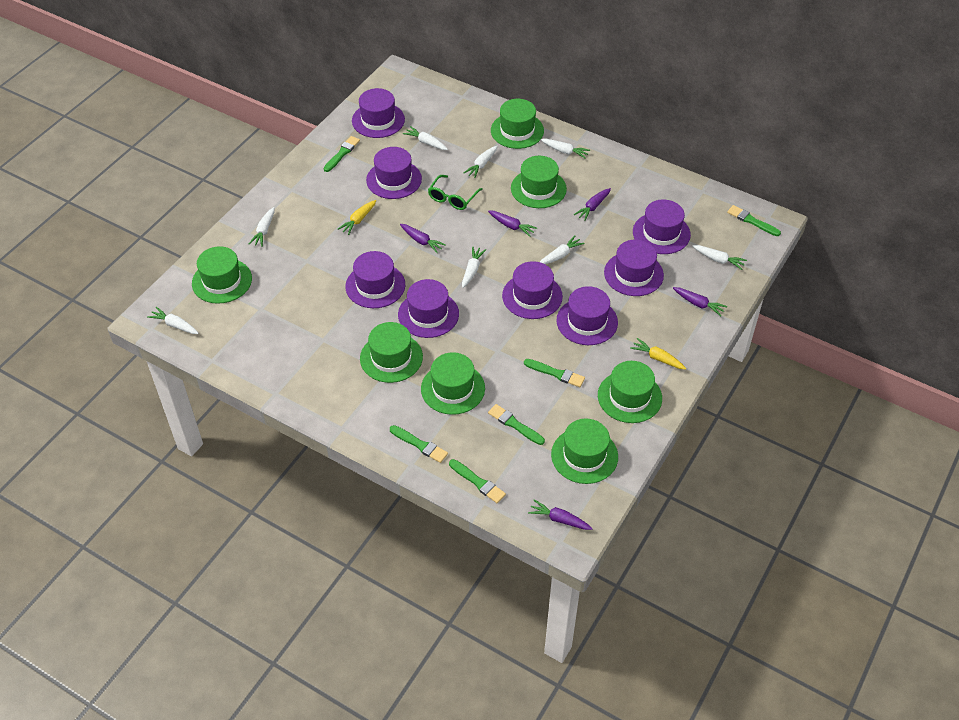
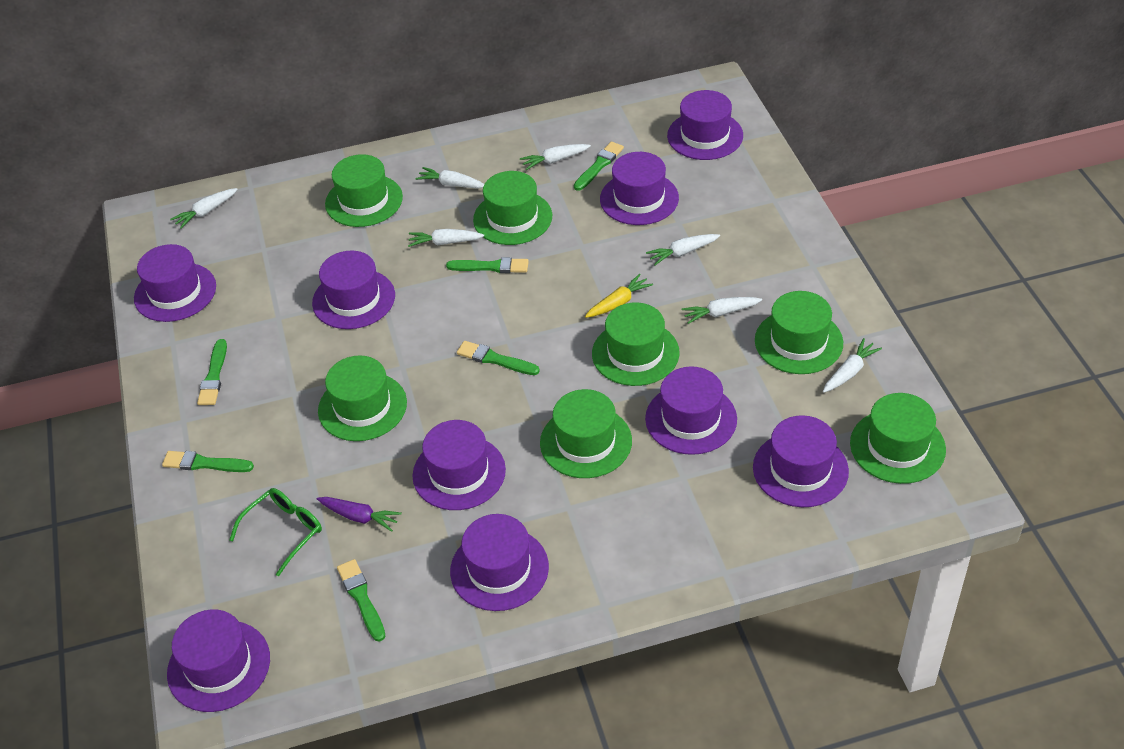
purple carrot: [400,224,446,253] [488,210,537,237] [528,499,593,530] [574,188,611,221] [673,287,727,316] = 5 -> [317,497,402,532] = 1
purple hat: [345,251,405,308] [352,88,405,138] [366,147,422,199] [398,279,459,338] [502,261,563,319] [557,286,618,345] [604,240,664,296] [633,199,691,254] = 8 -> [134,244,216,322] [167,609,270,712] [312,251,395,329] [412,420,506,510] [450,514,549,611] [600,152,679,225] [645,366,737,455] [667,90,743,160] [753,415,849,507] = 9
white carrot: [147,307,199,334] [249,207,274,246] [403,126,448,150] [462,246,486,288] [464,146,498,178] [540,236,585,264] [541,139,590,159] [693,245,747,270] = 8 -> [170,188,238,229] [408,229,484,247] [416,167,484,189] [520,144,591,170] [646,234,720,265] [682,297,762,324] [823,338,882,393] = 7
yellow carrot: [338,200,377,235] [630,338,686,370] = 2 -> [585,274,653,318] = 1

